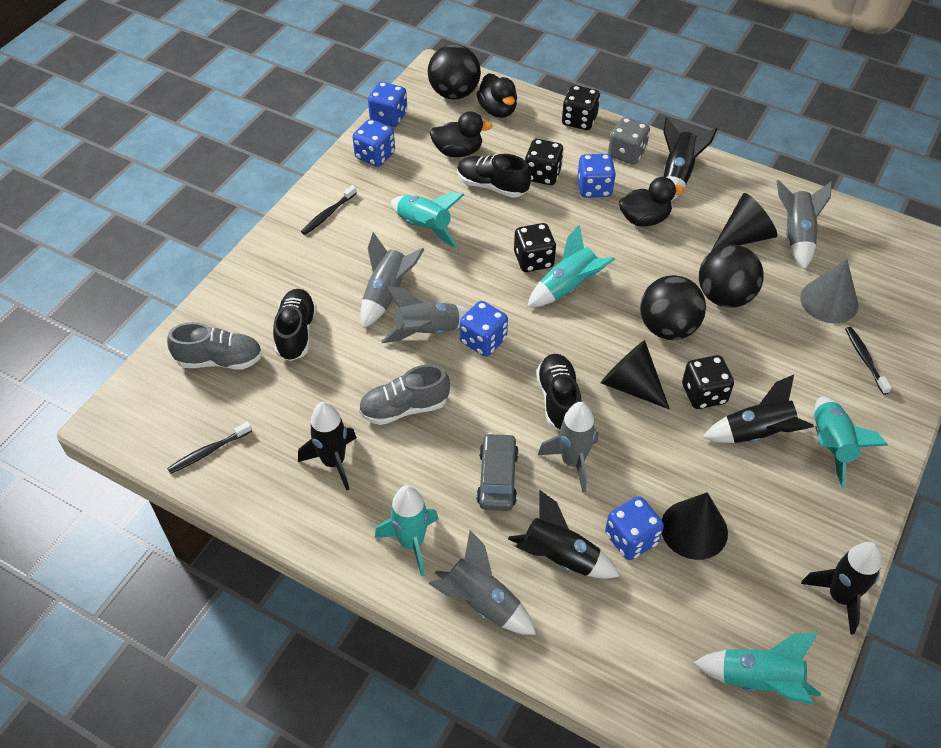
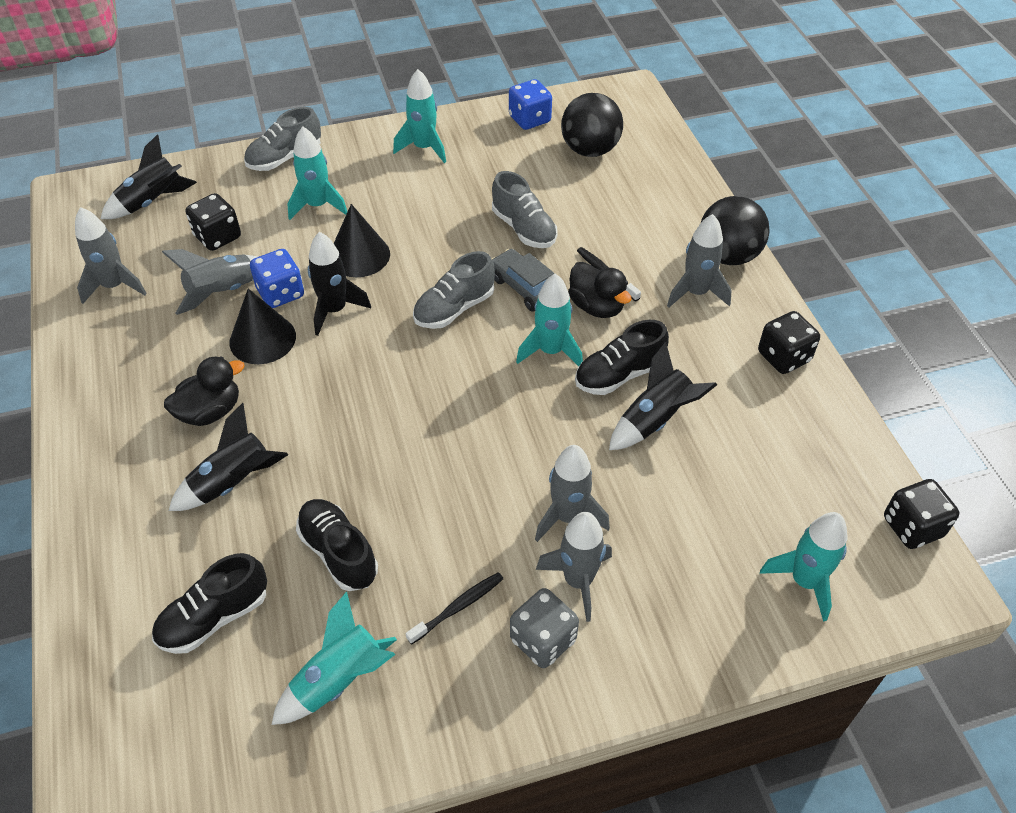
black ball: [428,44,481,100] [640,275,706,340] [699,244,764,308] = 3 -> [561,93,623,157] [701,196,770,265] = 2
black cone: [601,340,670,410] [662,492,728,560] [711,193,777,251] = 3 -> [229,288,296,364] [334,204,390,277] = 2
black dice: [514,223,556,272] [525,139,564,185] [562,85,600,130] [682,355,734,409] = 4 -> [186,193,241,251] [758,311,820,374] [884,479,959,549] = 3
black duck: [429,111,492,157] [477,73,517,118] [619,177,684,227] = 3 -> [164,356,245,426] [568,262,632,318] = 2
black rocket: [298,402,357,491] [508,490,620,579] [663,117,717,201] [703,375,814,443] [801,542,881,635] = 5 -> [101,134,197,219] [169,403,288,511] [308,232,371,336] [609,342,717,450] = 4
black toothbrush: [167,422,252,474] [301,185,357,235] [845,327,892,395] = 3 -> [406,572,503,645] [577,247,641,302] = 2
blue dice: [353,119,395,167] [368,82,407,127] [460,301,508,357] [577,154,616,198] [605,496,664,560] = 5 -> [250,249,304,308] [509,79,552,130] = 2
grey cone: [800,259,858,323] = 1 -> none = 0
grey shoe: [167,322,262,370] [359,365,450,425] = 2 -> [244,107,321,171] [413,251,495,329] [492,171,558,248] = 3

